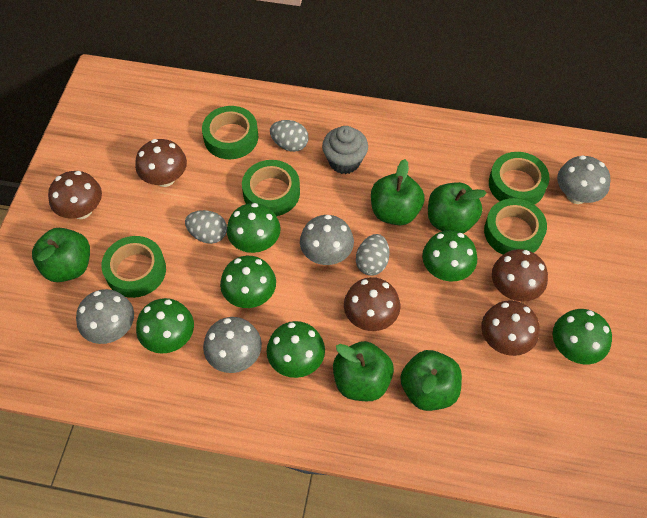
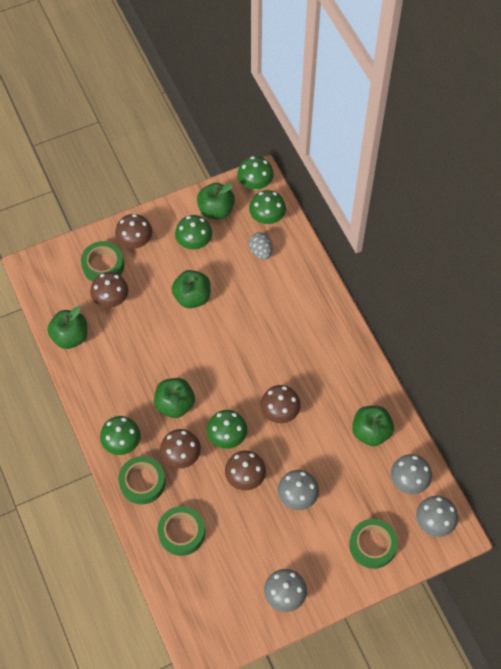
green mushroom: [136,298,194,354] [220,256,276,308] [227,203,281,253] [267,321,325,378] [422,230,477,282] [553,309,612,364] = 6 -> [100,416,141,455] [175,215,212,250] [207,410,247,449] [237,156,274,190] [249,190,286,224] = 5
green tape: [102,236,166,298] [202,106,258,159] [242,160,300,216] [484,198,547,255] [489,152,550,205] = 5 -> [81,241,124,282] [118,456,166,504] [157,506,205,556] [349,519,398,569] = 4
grey cupcake: [322,126,368,174] = 1 -> none = 0
grey egg: [185,210,227,244] [270,120,309,152] [356,234,390,276] = 3 -> [249,232,273,260] = 1

